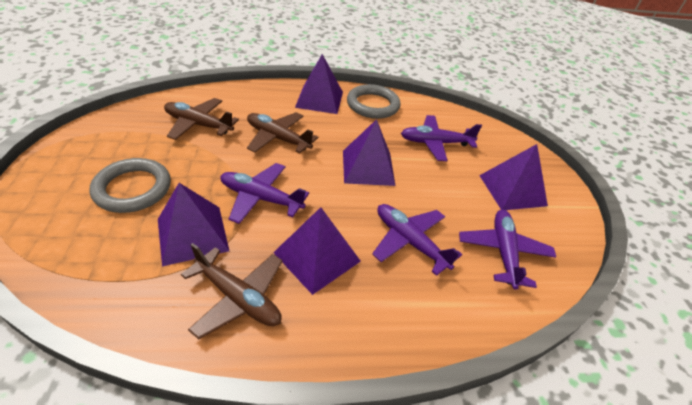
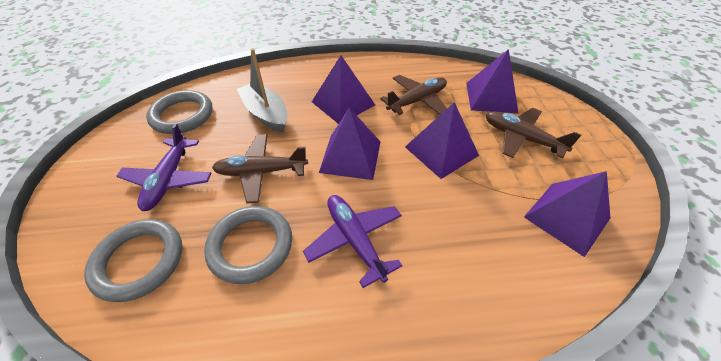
grey boat: none = 0 -> [237,48,288,133] = 1
grey ring: [89,158,171,213] [347,84,401,119] = 2 -> [84,219,182,302] [146,90,213,134] [204,206,292,284] = 3
purple plane: [220,163,309,224] [372,204,462,276] [401,115,482,161] [459,210,556,289] = 4 -> [116,124,212,211] [303,195,403,288] = 2

